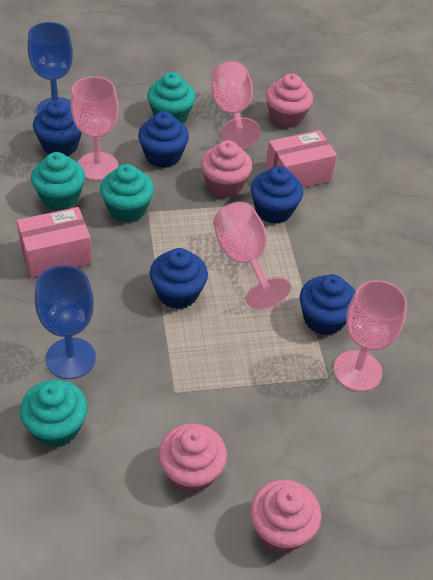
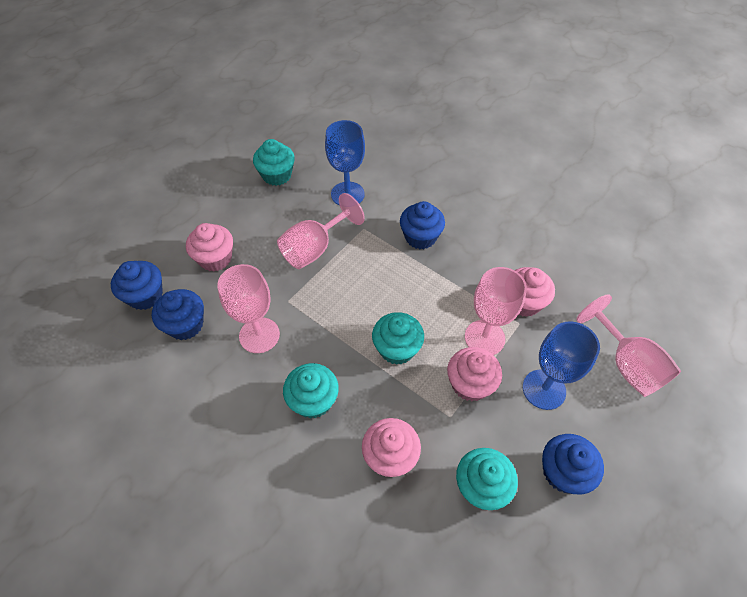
blue cupcake: [33,100,82,156] [138,111,189,168] [150,248,208,309] [251,166,303,224] [300,274,356,335] = 5 -> [111,261,163,310] [152,289,204,340] [400,201,445,249] [542,434,604,495] = 4
pink box: [17,207,92,278] [265,130,337,188] = 2 -> none = 0

